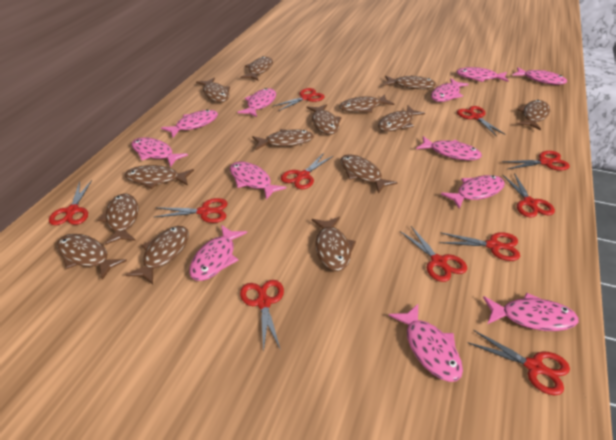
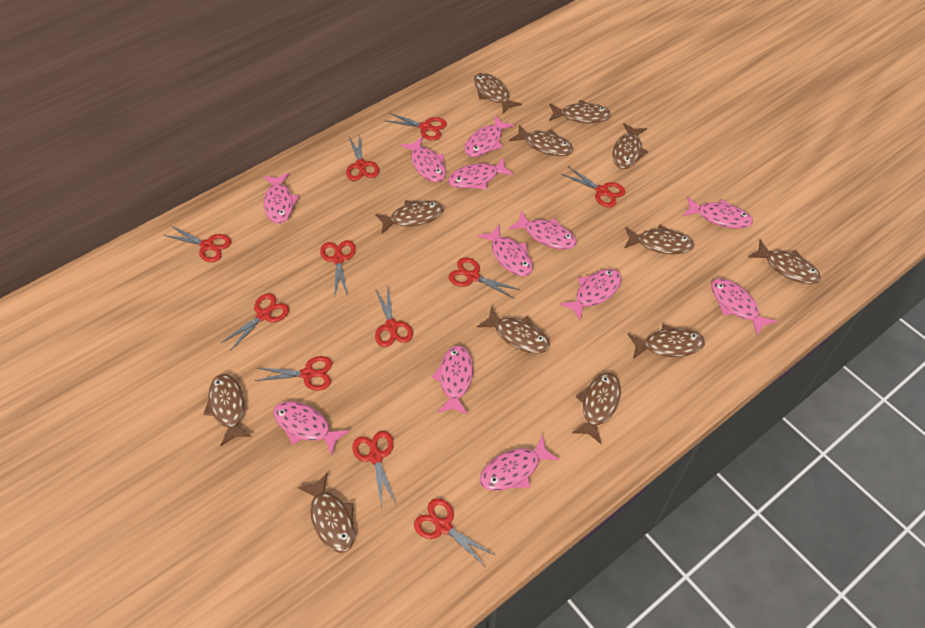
brown fish: [57,234,127,280] [98,193,139,245] [125,165,194,189] [126,226,189,285] [196,78,230,102] [240,56,273,81] [252,129,314,150] [306,104,341,135] [312,217,356,271] [339,94,394,113] [340,154,398,193] [378,106,425,132] [384,75,437,89] [517,100,550,130] = 14 -> [203,374,252,446] [298,473,355,553] [375,200,443,233] [474,73,522,114] [477,306,550,353] [509,125,573,156] [549,100,611,123] [572,373,621,444] [612,123,648,169] [624,225,695,254] [628,324,705,359] [749,240,821,284] = 12

